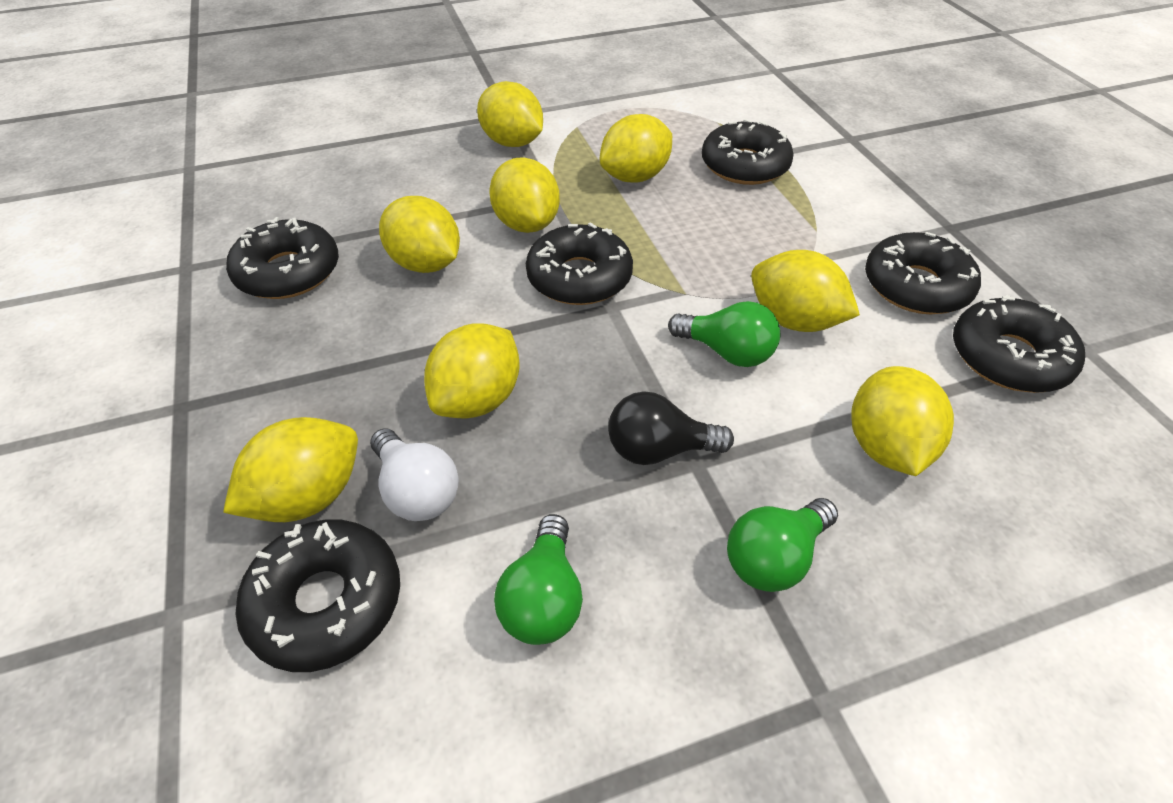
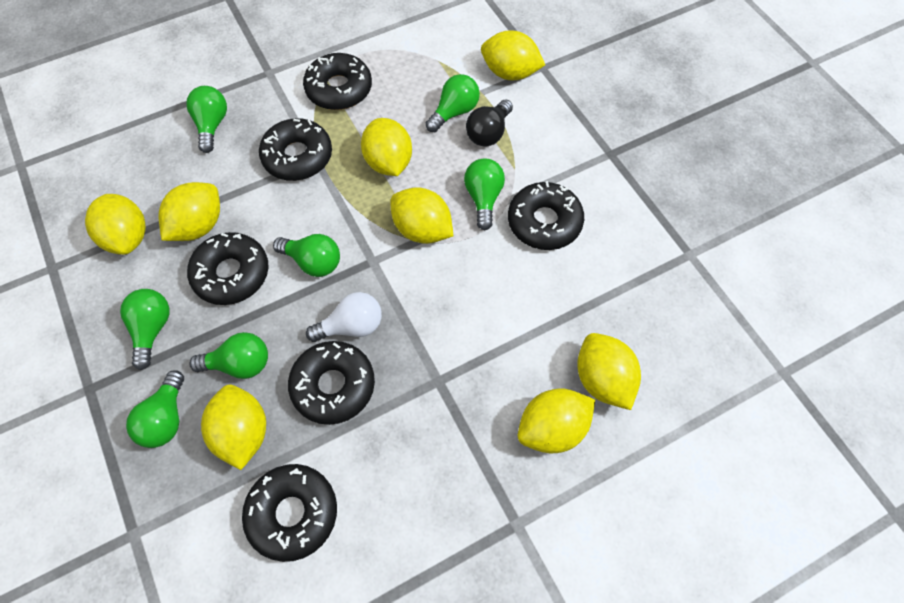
green light bulb: [494,514,583,645] [668,301,780,367] [727,498,838,592] = 3 -> [120,289,170,370] [126,370,184,448] [186,86,227,153] [189,332,268,379] [273,234,340,277] [426,74,480,132] [464,158,505,230] = 7

